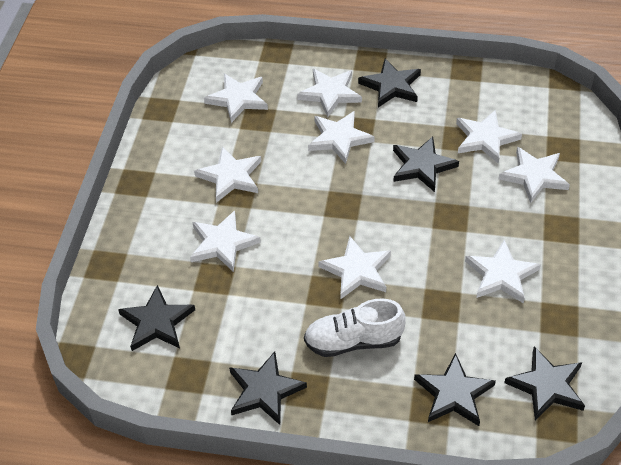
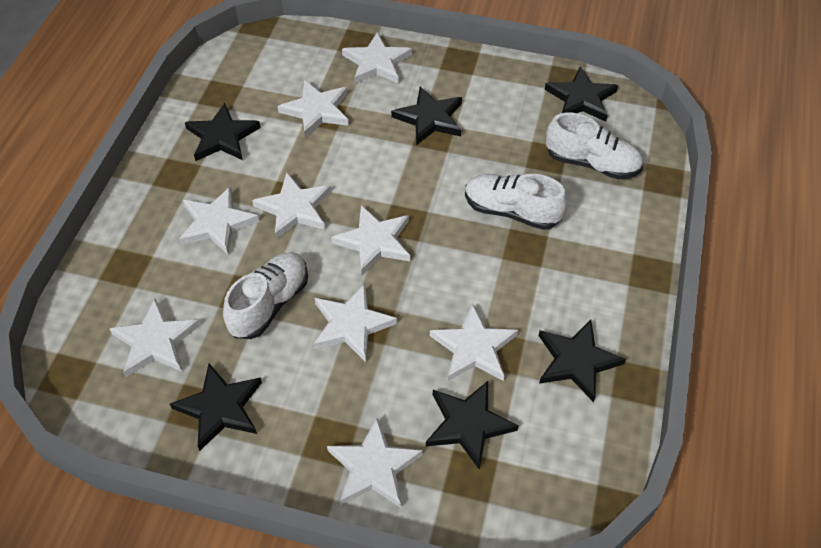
white shoe: [304,299,406,357] = 1 -> [223,252,308,339] [465,174,567,230] [546,113,643,179] = 3

